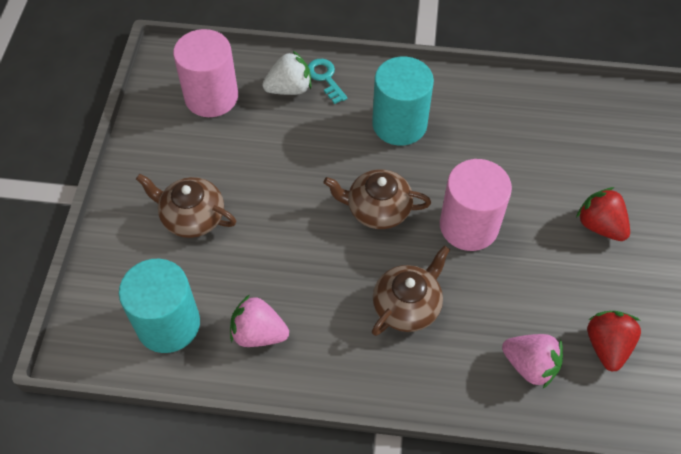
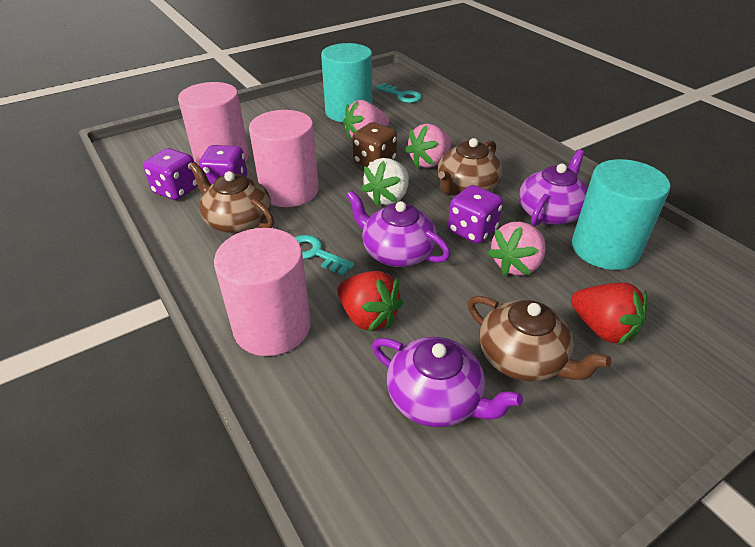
brown dice: none = 0 -> [352,122,397,167] = 1
pink cylinder: [173,29,238,117] [440,159,512,251] = 2 -> [178,82,249,165] [214,228,311,356] [249,110,319,207] = 3
pink strawberry: [230,294,289,347] [502,334,563,388] = 2 -> [343,100,389,140] [405,124,451,168] [488,222,546,276] = 3
purple dice: none = 0 -> [143,148,198,200] [199,145,247,185] [448,185,503,244] = 3
purple teapot: none = 0 -> [346,190,450,267] [372,337,523,427] [519,149,588,226] = 3
turquoise key: [308,59,348,104] = 1 -> [294,235,354,275] [376,83,422,103] = 2

